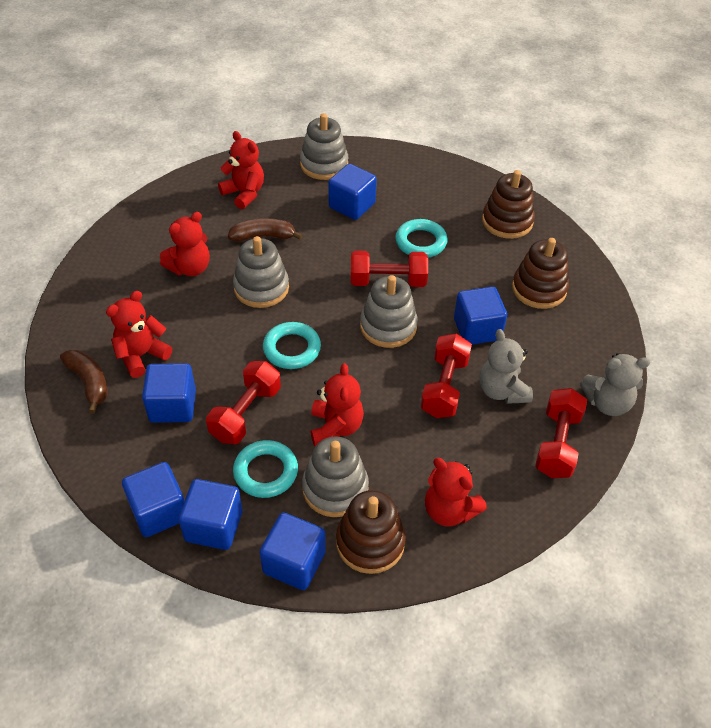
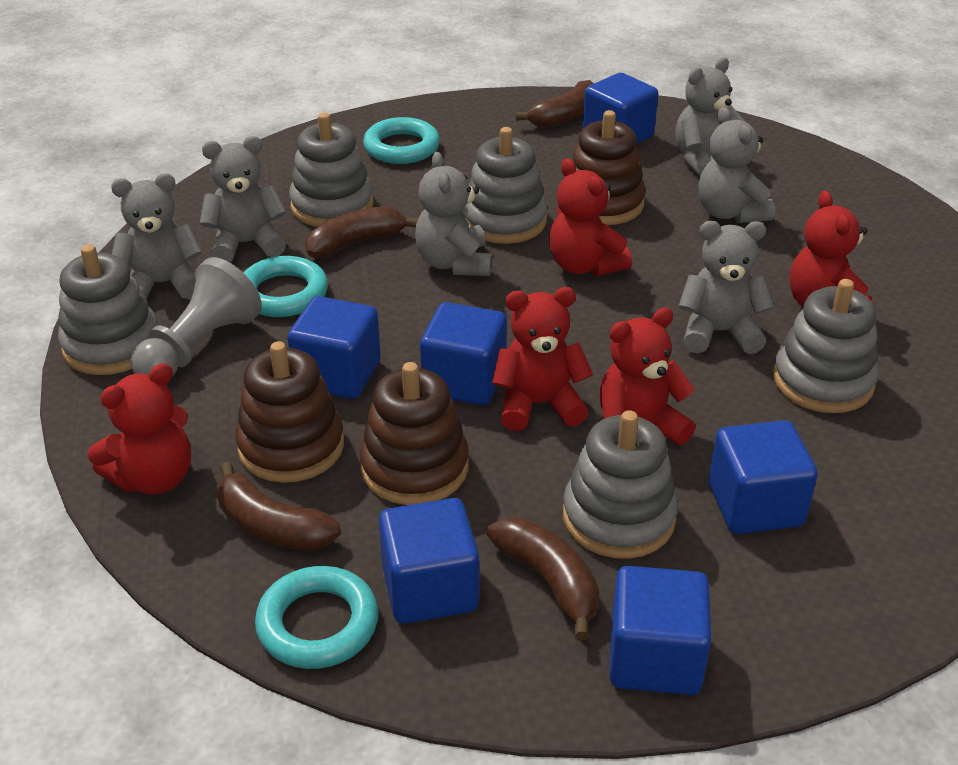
brown banana: [60,350,108,414] [228,218,302,242] = 2 -> [217,462,341,551] [305,206,419,258] [487,517,599,640] [515,80,594,128] = 4
grey pawn: none = 0 -> [131,257,262,377] = 1
grey stacking toy: [233,236,289,308] [300,113,348,180] [302,437,369,517] [360,275,418,348] = 4 -> [58,244,158,375] [289,113,373,227] [465,127,547,244] [563,410,678,559] [773,279,879,413] = 5
grey teddy bear: [479,329,533,404] [580,353,650,416] = 2 -> [111,173,202,300] [200,136,286,262] [415,152,491,276] [675,58,744,176] [678,221,774,354] [698,107,775,223] = 6
red dumbbell: [206,361,281,444] [351,251,428,287] [421,334,472,418] [535,388,587,478] = 4 -> none = 0

